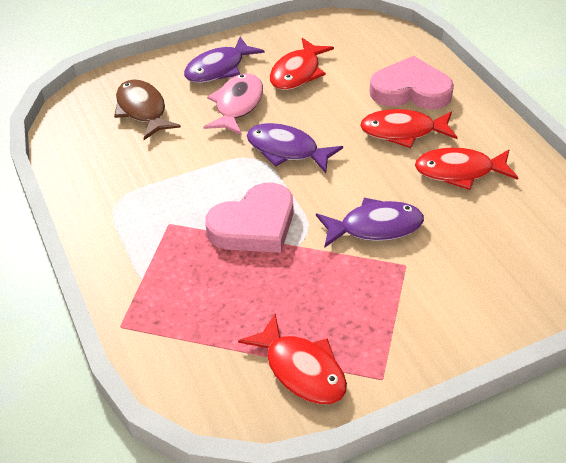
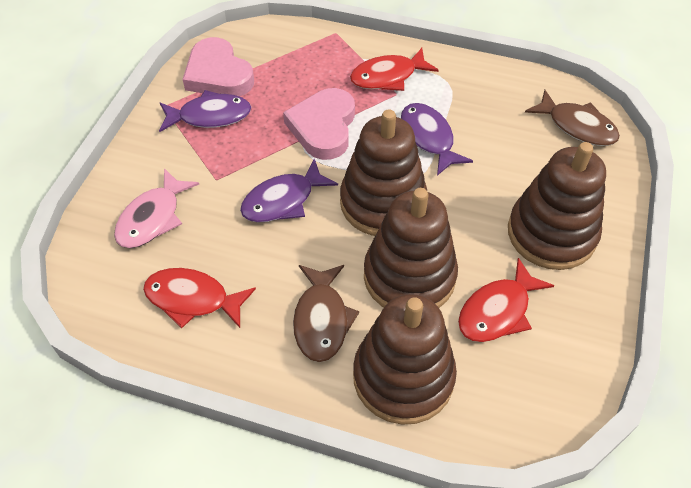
brown fish: [114,80,181,140] = 1 -> [293,265,359,362] [525,90,620,146] = 2
brown stacking toy: none = 0 -> [340,109,427,236] [353,294,457,424] [364,188,458,308] [508,142,606,270] = 4
red fish: [238,314,347,405] [270,38,334,90] [360,109,458,148] [415,148,518,190] = 4 -> [143,268,256,328] [350,48,439,91] [458,258,555,342] = 3

